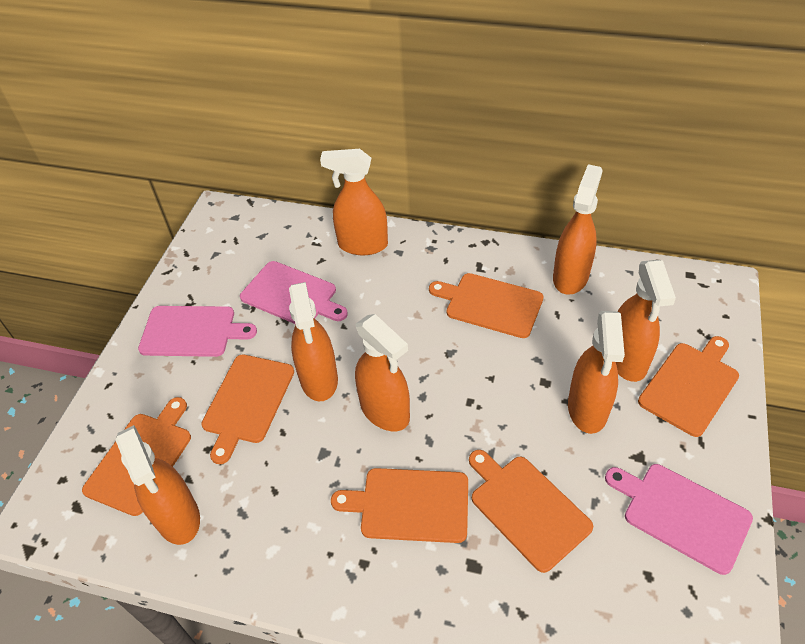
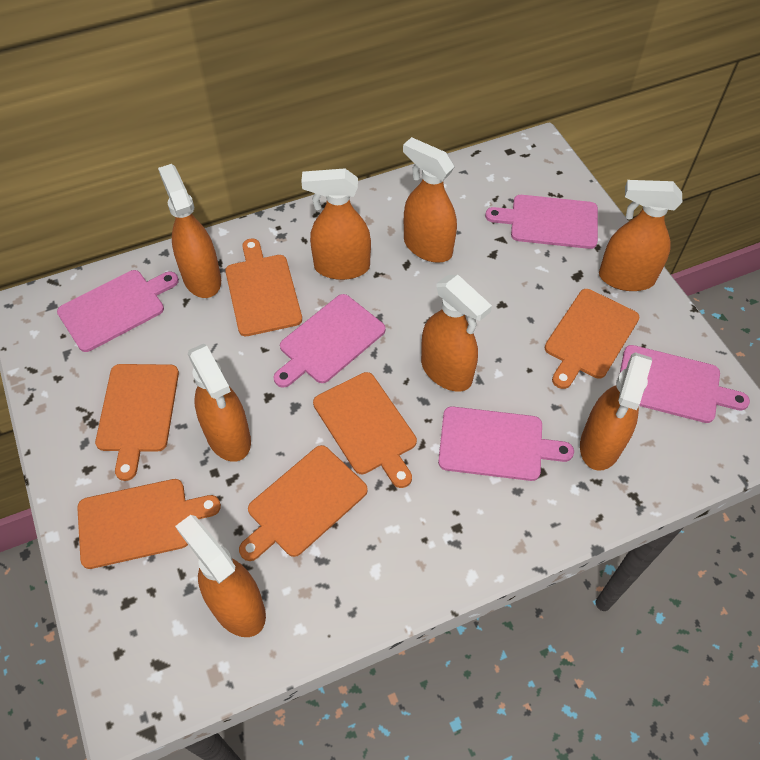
orange spray bottle: [116,425,200,545] [289,282,338,401] [320,149,388,255] [355,314,410,431] [553,164,603,295] [568,311,625,434] [616,260,676,382] = 7 -> [158,164,221,298] [175,515,266,637] [188,343,251,462] [301,168,371,280] [403,137,457,263] [421,275,492,392] [580,352,652,471] [599,180,682,291] = 8
pink cutting board: [138,306,257,357] [240,261,348,324] [605,464,753,575] = 3 -> [57,270,179,352] [274,294,386,388] [438,406,574,481] [485,195,598,249] [620,345,750,423] = 5

